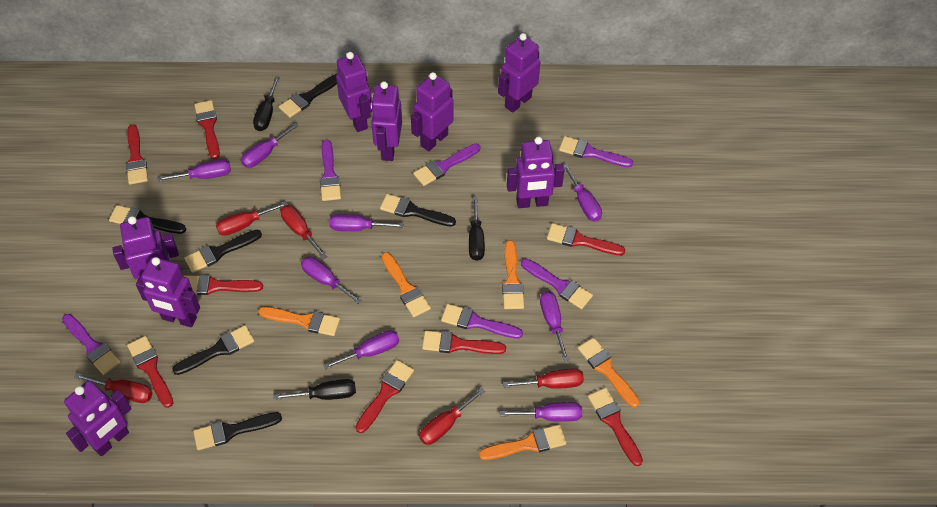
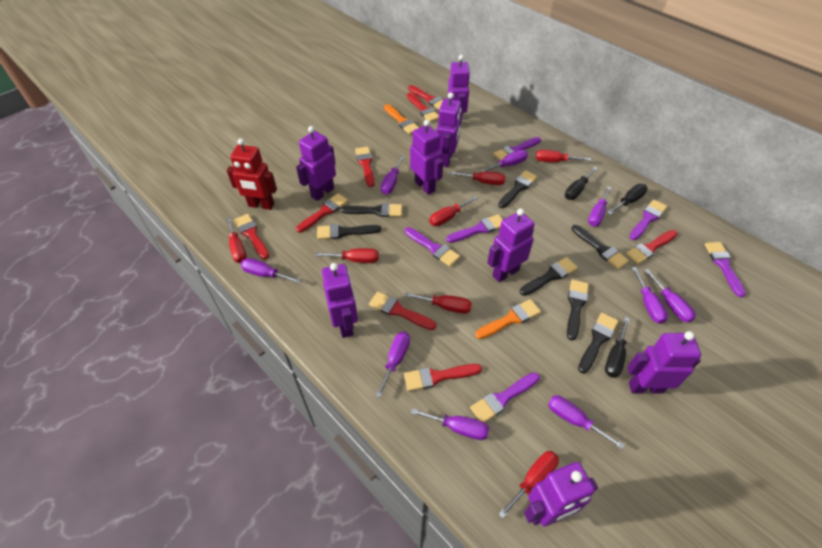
black brush: [109,205,186,234] [172,325,254,375] [184,230,262,273] [193,412,282,450] [279,74,337,118] [380,194,456,226] = 6 -> [317,224,381,240] [340,203,402,217] [498,170,538,208] [520,257,578,296] [567,280,589,341] [572,225,629,269] [578,313,618,374] = 7
orange brush: [258,307,340,336] [381,252,431,317] [479,425,566,460] [502,240,524,309] [578,338,640,408] = 5 -> [384,104,419,134] [475,299,541,339] = 2
purple screwdriver: [157,160,231,181] [241,123,299,168] [301,257,362,304] [323,330,399,370] [330,214,404,231] [500,402,582,422] [540,291,569,361] [564,164,602,221] = 8 -> [241,258,301,283] [376,332,410,398] [381,156,404,194] [410,408,489,440] [481,150,528,172] [548,395,625,449] [588,186,611,227] [632,267,668,324] [644,269,696,322] = 9
red robot: none = 0 -> [227,138,277,210] = 1
red screwdriver: [74,373,152,403] [216,201,288,236] [280,205,327,259] [419,388,485,445] [503,368,584,389] = 5 -> [226,217,247,263] [315,248,379,263] [404,292,472,314] [429,196,478,226] [449,172,505,185] [498,451,559,519] [536,150,591,162] = 7

